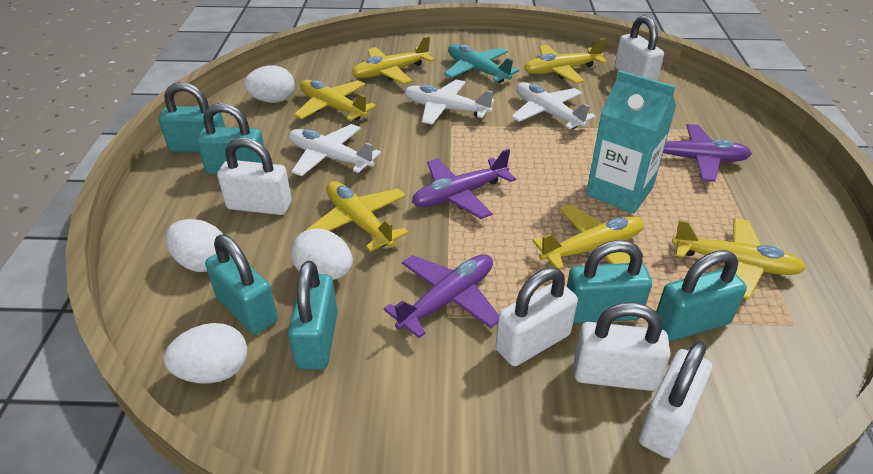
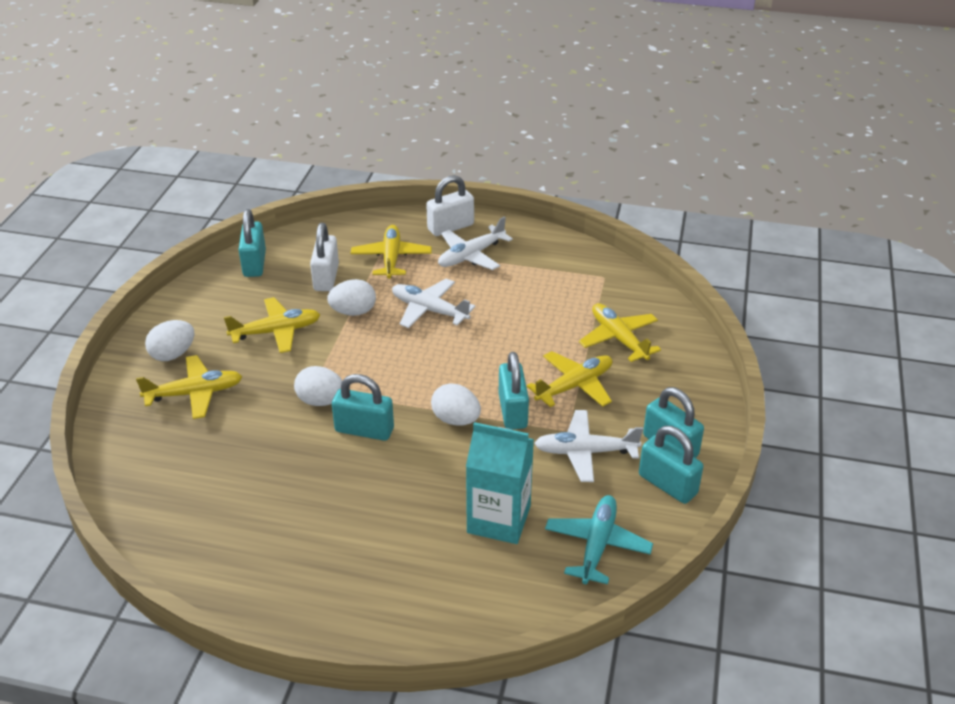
purple plane: [384,254,499,338] [412,149,516,219] [662,124,752,182] = 3 -> none = 0
turquoise padlock: [159,82,225,152] [197,103,264,175] [205,235,278,334] [288,261,338,370] [567,240,652,324] [656,250,747,341] = 6 -> [238,209,266,277] [332,374,394,441] [499,352,529,429] [639,426,703,504] [643,387,704,458] = 5
white padlock: [217,137,292,215] [496,267,578,366] [574,302,671,391] [615,15,664,81] [639,341,712,458] = 5 -> [310,223,339,291] [426,175,474,236] = 2
yellow plane: [294,80,376,121] [305,181,408,252] [352,36,434,84] [524,38,607,84] [532,204,644,270] [672,218,806,299] = 6 -> [136,355,243,419] [224,297,321,353] [351,225,432,279] [527,351,612,407] [579,303,661,362] = 5

